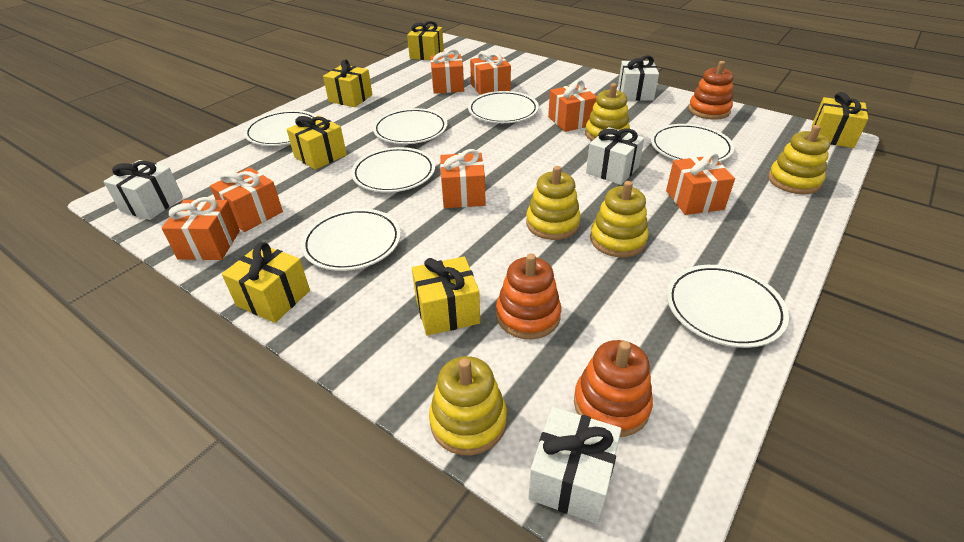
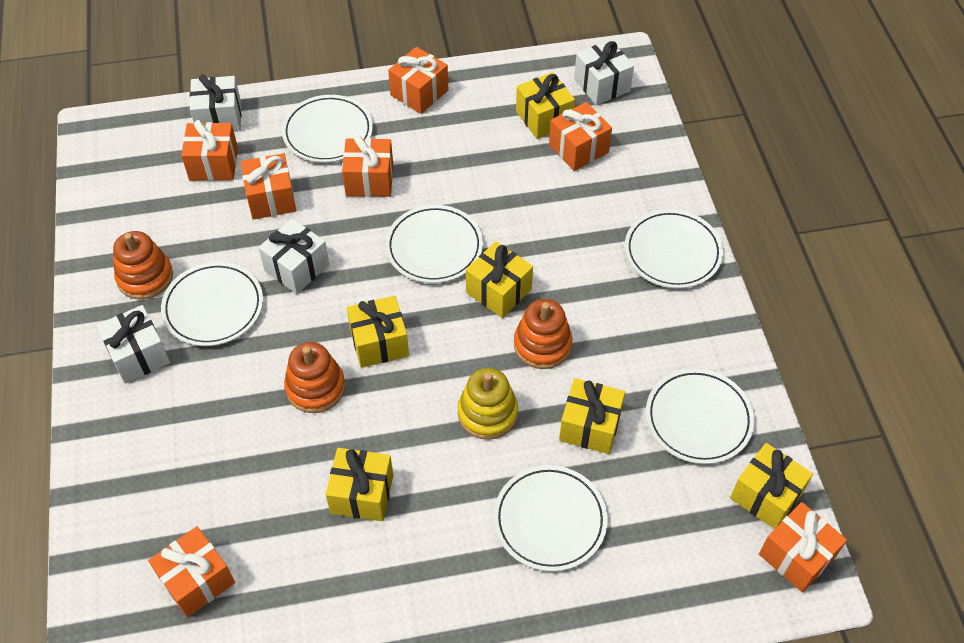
white plate: [244,110,316,146] [301,208,401,271] [351,147,435,193] [373,108,447,144] [468,91,539,123] [651,124,734,162] [667,265,789,348] = 7 -> [161,262,263,346] [282,95,373,163] [385,205,483,283] [494,465,608,572] [625,209,723,288] [646,369,754,464] = 6
yellow stacking toy: [429,356,507,455] [526,166,581,240] [585,83,630,141] [590,181,649,258] [768,125,830,194] = 5 -> [458,368,518,440] = 1

